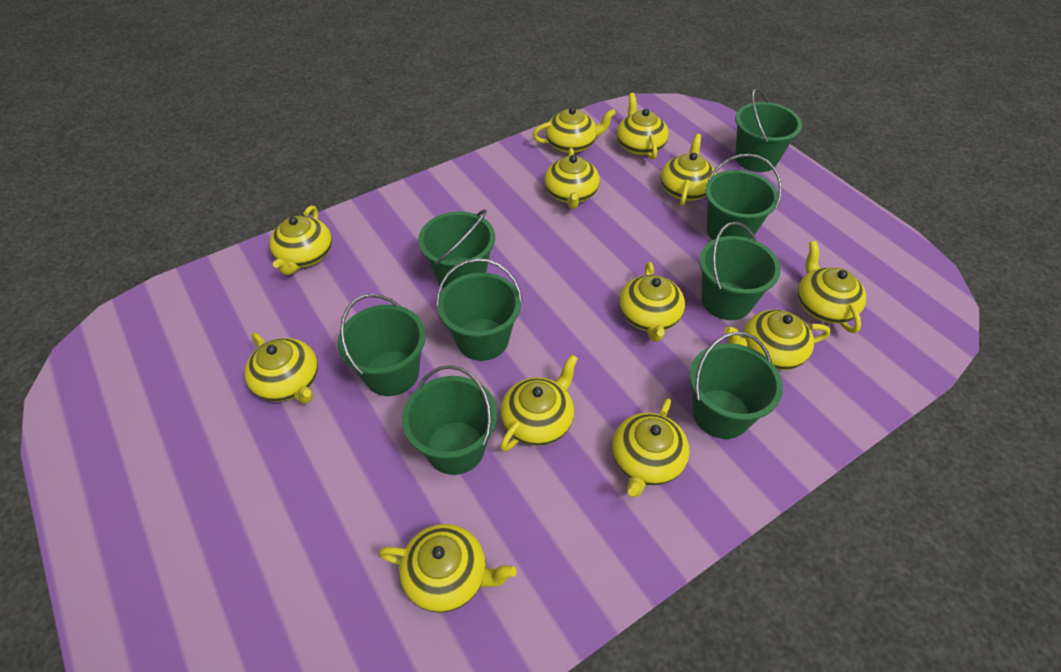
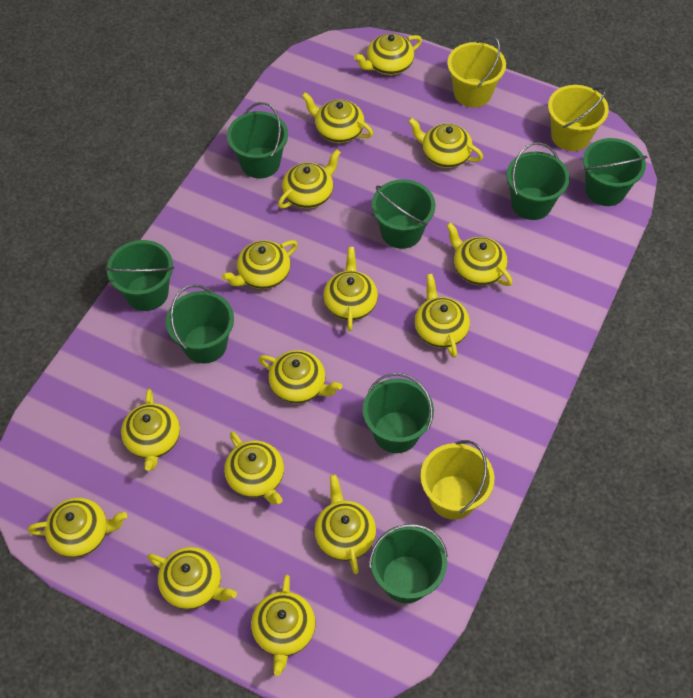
yellow bucket: none = 0 -> [421,440,494,520] [447,36,506,107] [548,85,609,151] = 3
yellow teapot: [244,333,318,403] [269,205,332,275] [379,524,517,613] [500,355,578,451] [533,107,616,153] [544,148,600,209] [612,398,690,497] [617,93,669,160] [619,262,685,342] [661,134,716,206] [724,310,830,370] [798,241,866,333] = 12 -> [28,498,127,558] [121,389,180,471] [147,547,237,610] [222,240,298,289] [224,432,284,504] [251,575,316,676] [258,350,342,404] [278,149,341,208] [302,92,373,143] [314,475,376,574] [323,247,378,331] [354,33,422,75] [408,118,483,168] [414,274,470,358] [446,222,513,286] = 15

